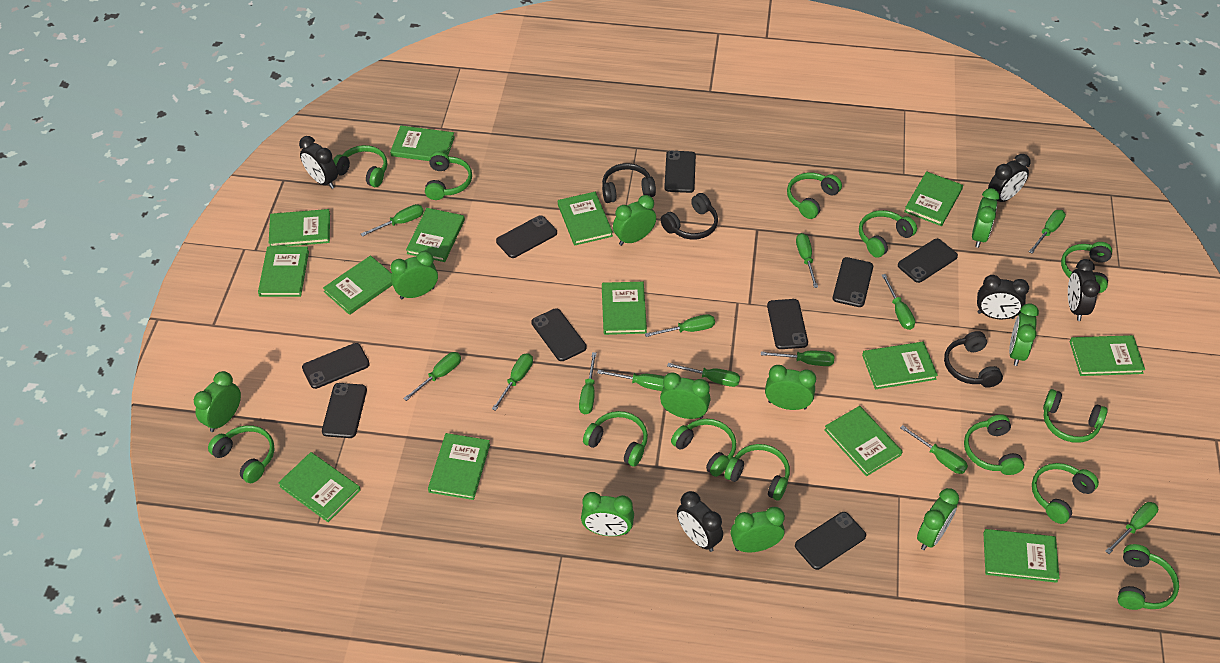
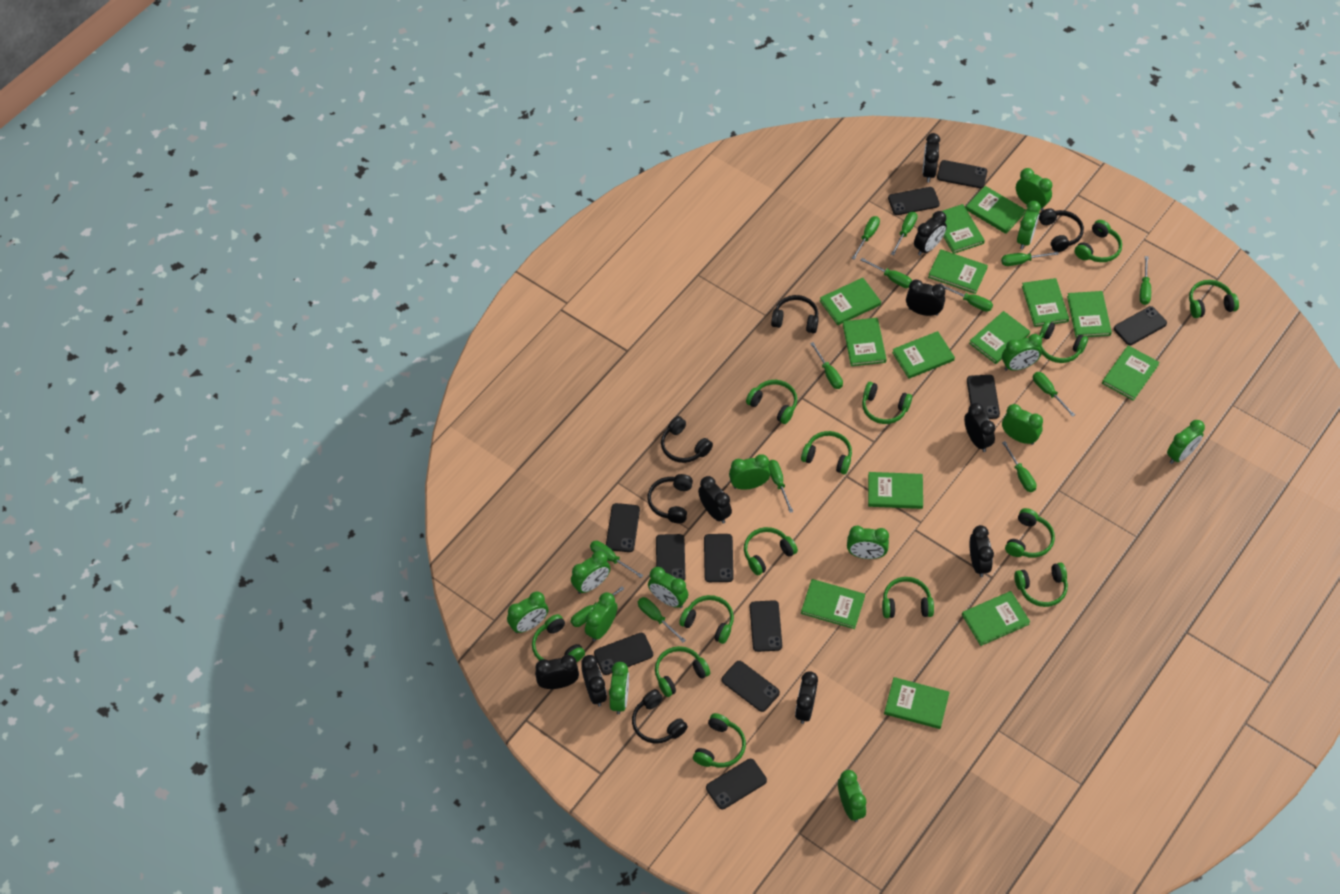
black clock: [299,136,338,189] [677,491,723,552] [977,275,1029,319] [988,154,1030,202] [1068,259,1100,321] = 5 -> [535,655,579,689] [581,655,607,706] [698,476,732,524] [795,671,818,724] [906,280,945,316] [914,211,947,255] [923,133,940,182] [964,403,995,452] [969,525,994,577] = 9
black headphones: [602,163,656,203] [660,193,718,240] [944,331,1003,388] = 3 -> [632,689,688,743] [647,474,693,523] [661,416,713,463] [771,295,819,333] [1039,208,1084,252] = 5
black phone: [302,343,370,389] [322,383,367,438] [496,215,557,258] [531,308,587,361] [664,151,696,193] [767,299,808,349] [795,512,866,570] [833,257,873,307] [898,239,958,283] = 9 -> [594,633,653,675] [606,503,640,552] [656,534,685,581] [704,534,734,582] [706,759,767,809] [721,661,780,712] [750,600,782,652] [888,187,940,215] [937,160,987,188] [967,375,1000,419] [1114,306,1167,345] = 11
green clock: [194,371,241,432] [391,251,438,299] [581,492,634,536] [613,195,656,246] [660,373,711,419] [731,507,785,552] [765,365,816,410] [917,488,959,550] [972,188,1000,248] [1009,303,1039,366] = 10 -> [507,592,548,633] [571,551,611,594] [585,592,618,641] [609,662,629,714] [648,567,688,608] [729,454,770,490] [838,770,866,822] [847,526,889,559] [1002,334,1042,371] [1002,404,1043,445] [1016,168,1052,211] [1017,201,1041,250] [1167,420,1205,464] = 13
green headphones: [208,425,274,483] [333,145,387,187] [425,151,472,200] [583,411,648,467] [671,419,736,477] [724,444,790,501] [787,173,842,219] [859,210,917,258] [964,415,1024,475] [1032,463,1099,524] [1043,389,1108,443] [1061,242,1112,293] [1118,544,1179,610] = 13 -> [532,614,585,662] [655,646,710,697] [679,595,734,644] [693,713,746,768] [744,527,798,575] [746,380,797,424] [801,431,852,474] [862,382,912,424] [882,577,934,618] [1005,508,1055,558] [1014,562,1068,607] [1039,320,1088,363] [1075,220,1122,262] [1189,280,1239,318] = 14

